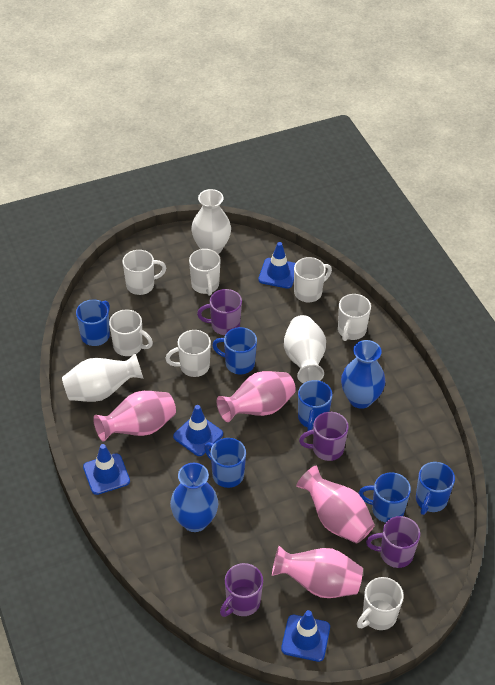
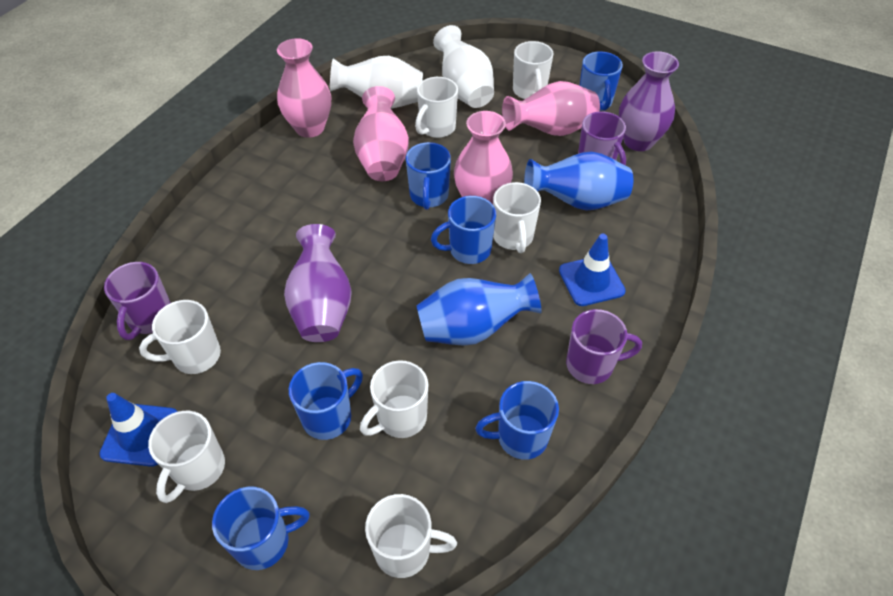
blue traffic cone: [83,444,130,495] [173,405,223,456] [258,242,296,289] [281,610,330,662] = 4 -> [99,393,178,467] [559,234,626,306] = 2
purple mug: [197,289,242,335] [220,563,263,617] [299,412,349,461] [366,516,420,568] = 4 -> [104,262,171,340] [566,309,642,384] [578,112,626,166] = 3
purple vase: none = 0 -> [284,224,352,342] [619,51,679,151] = 2
white vase: [62,353,144,402] [191,189,231,254] [284,315,326,383] = 3 -> [330,56,423,109] [433,25,494,108] = 2

